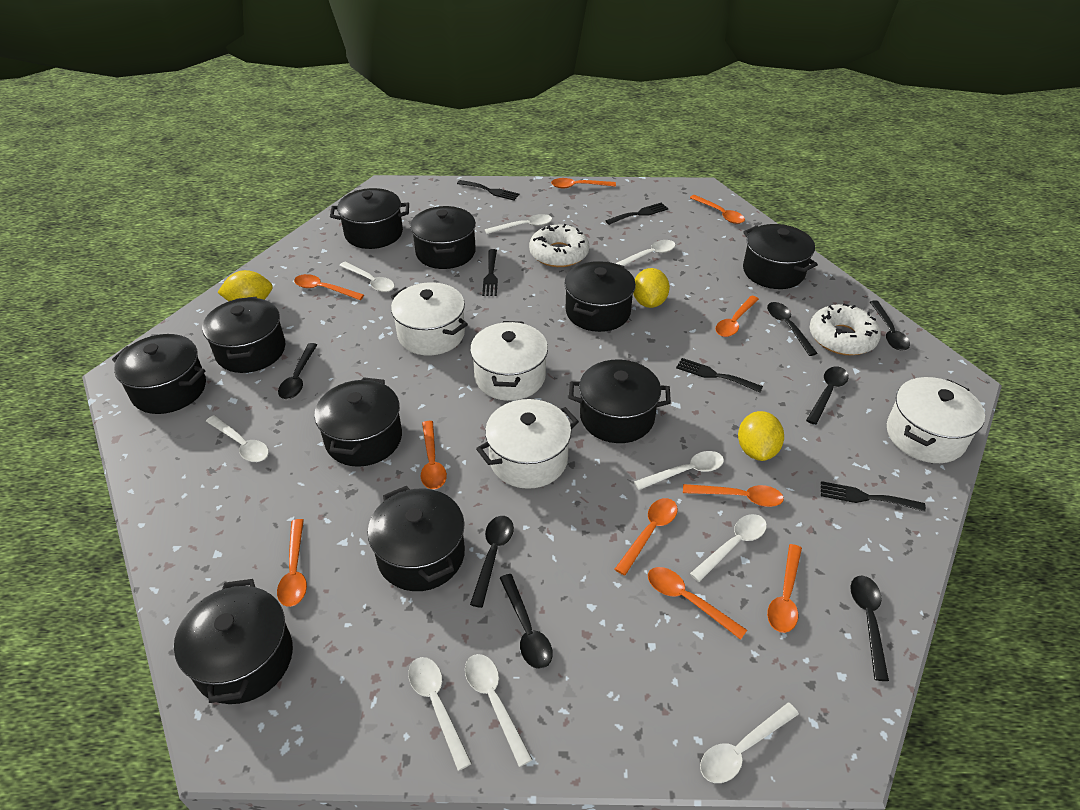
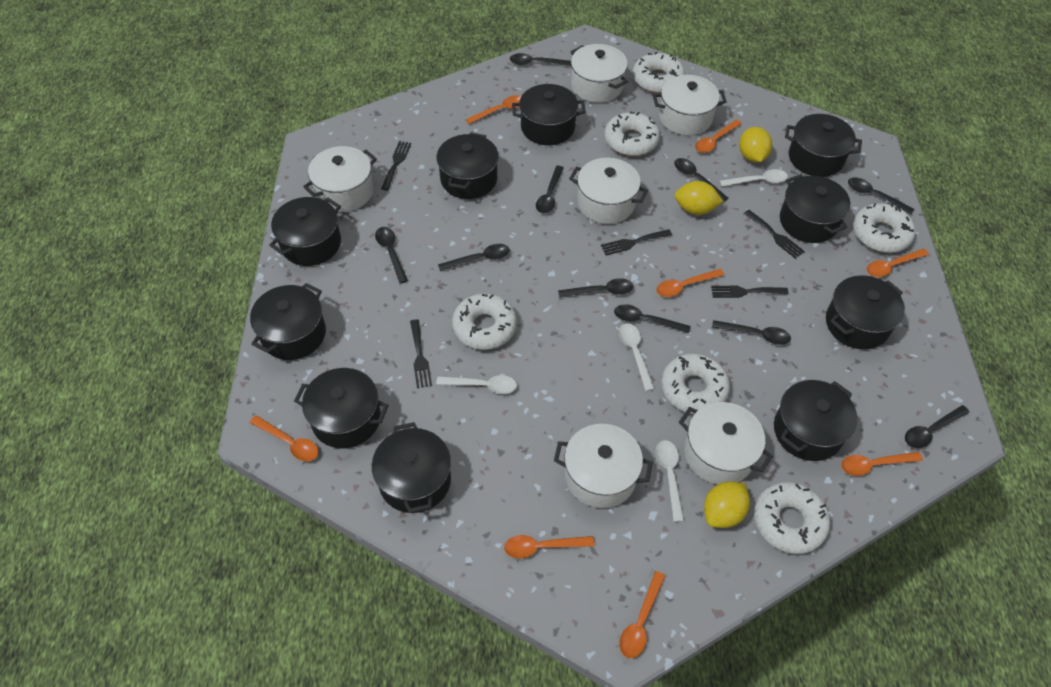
black spoon: [278,343,317,399] [470,516,514,608] [500,574,553,669] [767,302,818,356] [806,366,849,425] [850,576,889,681] [870,301,910,351] = 7 -> [375,227,408,284] [438,244,510,271] [510,53,571,66] [536,166,564,213] [558,278,633,298] [614,304,690,333] [674,158,728,202] [712,320,791,345] [848,178,914,214] [905,405,969,448] = 10
orange spoon: [277,519,307,607] [294,274,364,300] [421,421,447,489] [551,178,616,189] [615,498,678,576] [648,567,747,640] [683,484,784,507] [690,195,745,224] [715,296,759,337] [767,544,802,633] = 10 -> [250,415,319,461] [466,95,521,124] [504,535,595,558] [619,571,666,658] [656,269,724,297] [695,120,742,153] [841,452,923,476] [867,249,929,277] = 8
white donut: [529,224,589,267] [809,303,881,355] = 2 -> [452,293,517,350] [605,112,660,156] [633,51,685,93] [661,354,730,414] [754,482,830,554] [853,203,916,253] = 6
white pot: [391,282,468,356] [470,321,548,401] [476,399,579,489] [887,377,985,463] = 4 -> [303,146,377,212] [554,424,653,508] [569,158,648,224] [571,44,628,103] [653,75,727,135] [679,402,773,484] = 6
white spoon: [206,415,269,462] [339,262,395,292] [408,657,472,771] [465,654,533,767] [485,214,552,234] [615,240,675,266] [634,451,724,490] [690,514,767,582] [700,702,799,783] = 9 -> [436,375,517,394] [619,323,655,391] [656,440,684,522] [720,169,788,187] = 4

